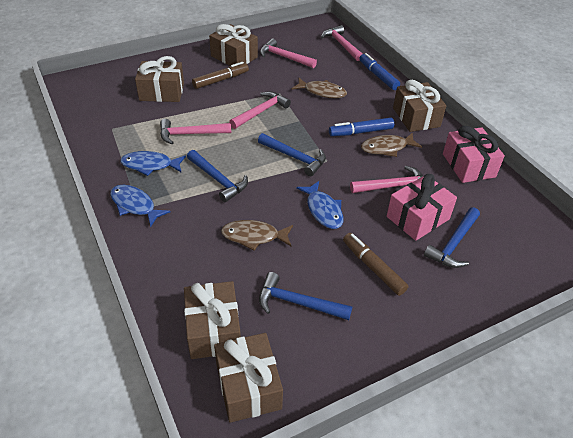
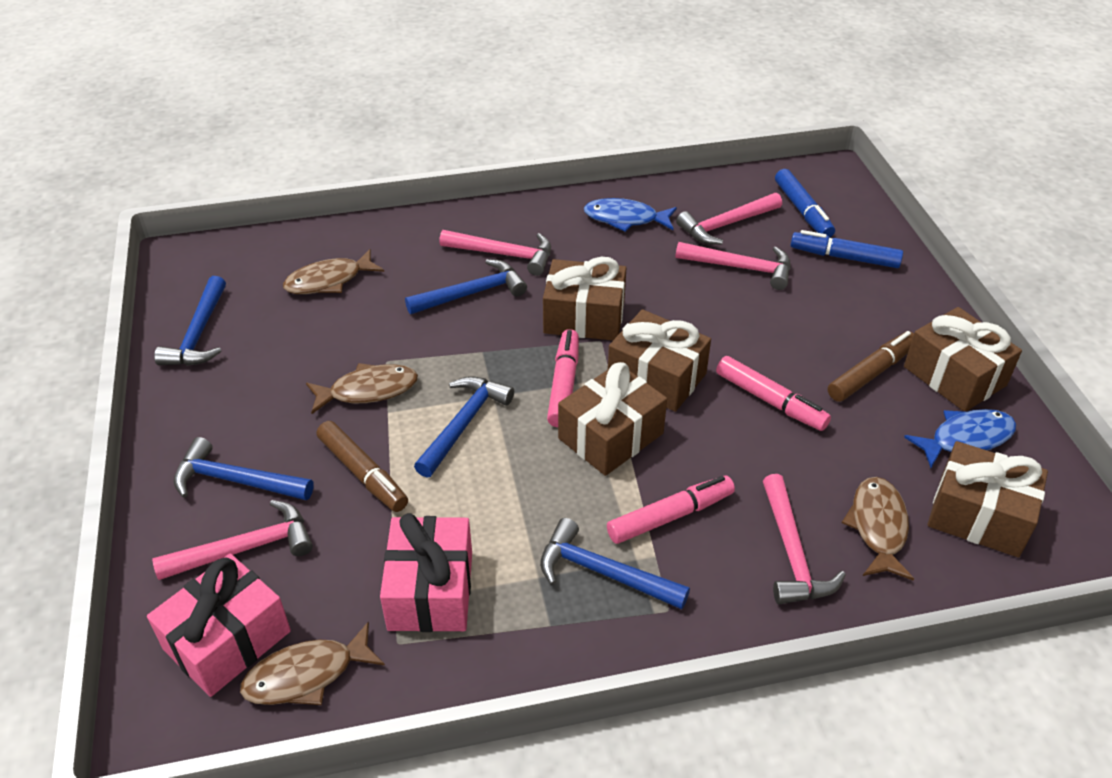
blue fish: [110,185,170,227] [120,151,186,176] [296,181,343,229] = 3 -> [584,198,677,232] [904,409,1016,468] = 2
blue hammer: [187,150,248,202] [258,133,326,176] [259,272,352,320] [424,207,480,268] = 4 -> [154,276,226,366] [173,437,314,500] [405,259,527,314] [414,376,514,478] [540,518,690,609] = 5
brown fish: [221,220,293,251] [292,78,347,98] [361,133,422,157] = 3 -> [240,621,385,705] [283,249,384,294] [306,363,418,414] [842,477,914,581] = 4
pink marker: none = 0 -> [547,329,579,427] [607,475,735,544] [716,356,831,431] = 3

